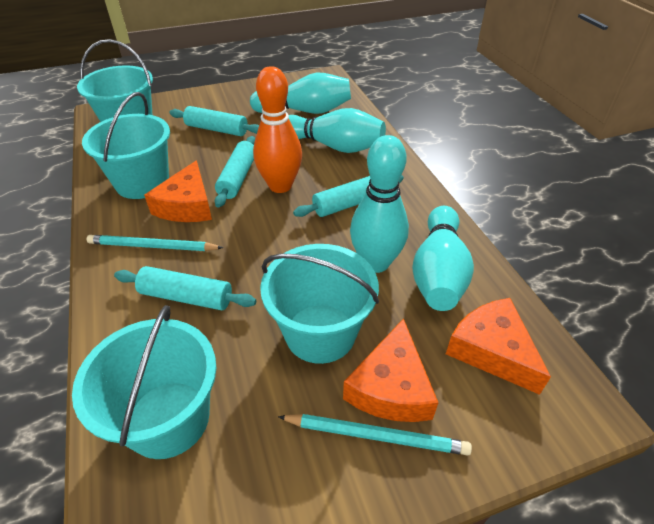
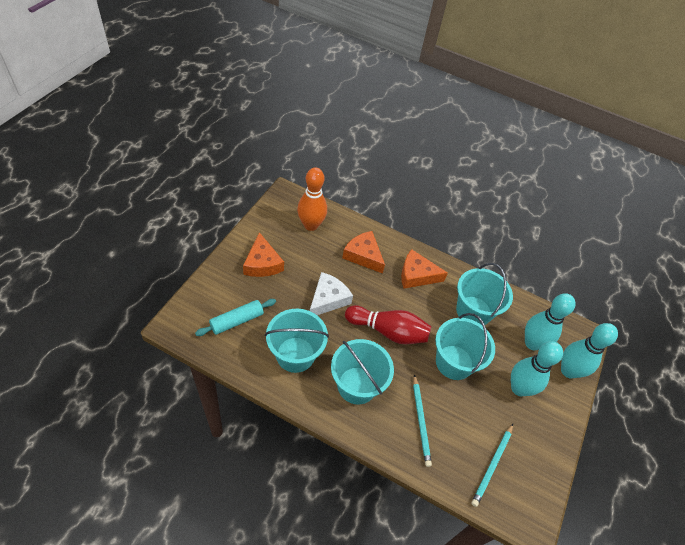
red bowling pin: none = 0 -> [345,305,431,344] = 1
turquoise bowling pin: [250,73,351,114] [289,108,386,153] [350,135,409,273] [412,206,474,311] = 4 -> [511,341,563,396] [525,293,576,350] [561,323,618,378] = 3
turquoise rolling pin: [114,266,256,310] [169,106,259,136] [215,136,255,208] [293,175,404,217] = 4 -> [195,299,276,336] = 1
white cheese: none = 0 -> [310,272,353,315] = 1

